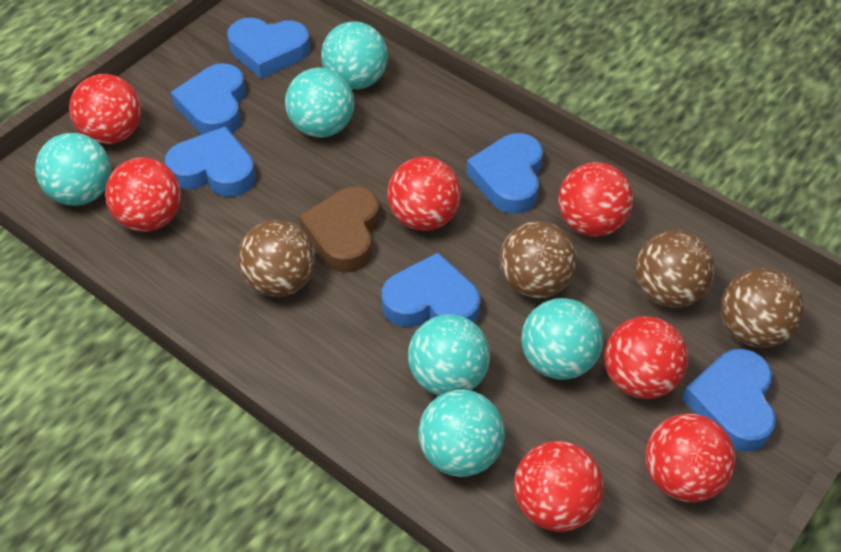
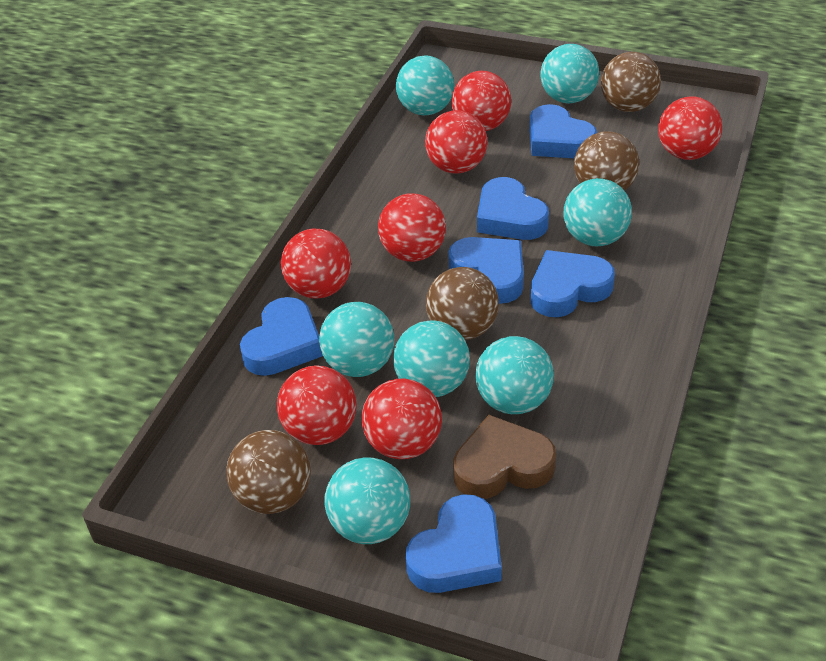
turquoise ball: [35,133,111,206] [285,68,354,138] [321,22,388,89] [408,314,490,396] [418,390,505,477] [521,298,604,380] = 6 -> [319,302,394,377] [324,457,410,544] [393,320,470,397] [396,55,454,115] [475,336,554,414] [541,44,599,104] [564,178,632,246] = 7

